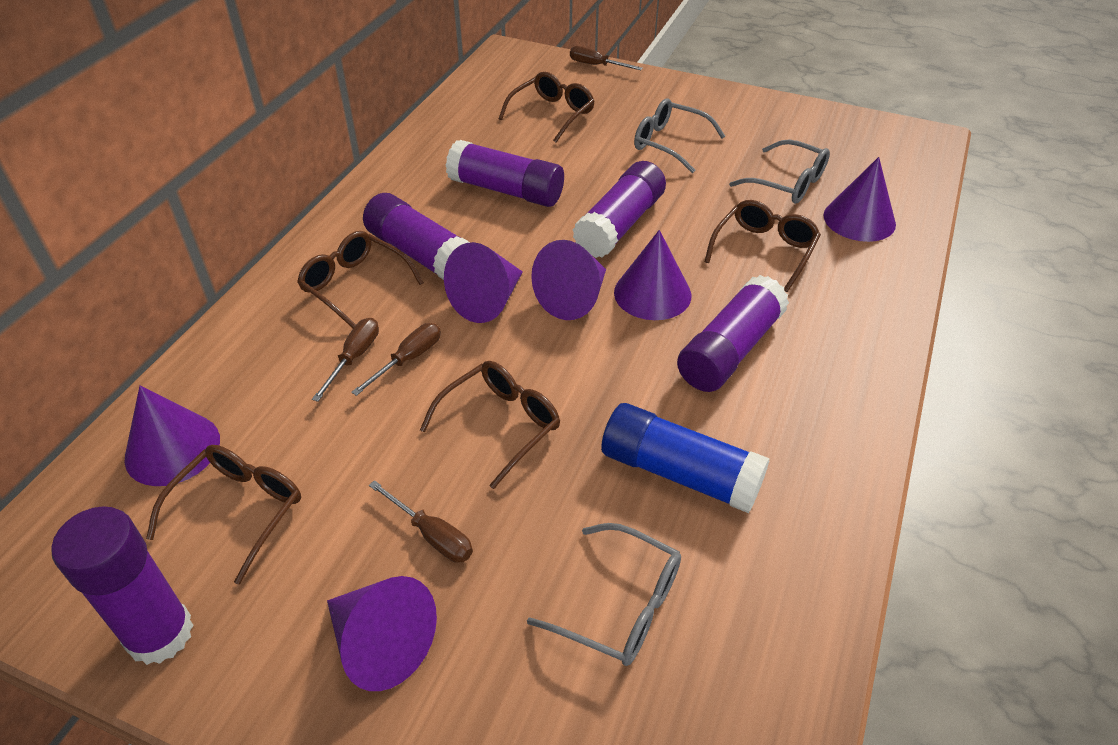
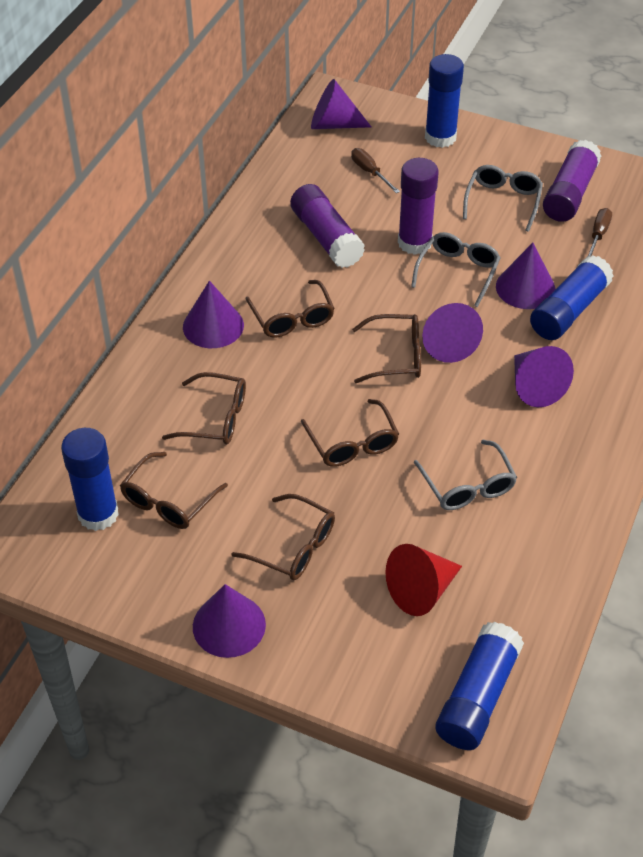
blue glue stick: [601,403,770,513] = 1 -> [61,428,119,531] [425,54,464,148] [435,622,524,750] [530,255,614,340] = 4
brown glasses: [146,445,301,585] [297,231,424,328] [420,361,560,489] [499,72,595,142] [704,200,821,292] = 5 -> [120,452,228,529] [162,372,246,445] [232,494,335,580] [245,280,335,338] [301,399,399,467] [352,314,421,383] = 6
brown screwdriver: [312,318,379,402] [351,323,441,396] [369,480,473,563] [570,46,643,70] = 4 -> [351,148,400,193] [588,208,612,257] = 2
purple glue stick: [51,506,194,665] [363,193,470,280] [446,140,564,207] [573,161,666,258] [677,275,789,392] = 5 -> [290,184,365,268] [398,158,439,255] [543,140,601,222] = 3
red cone: none = 0 -> [385,544,462,616] = 1

